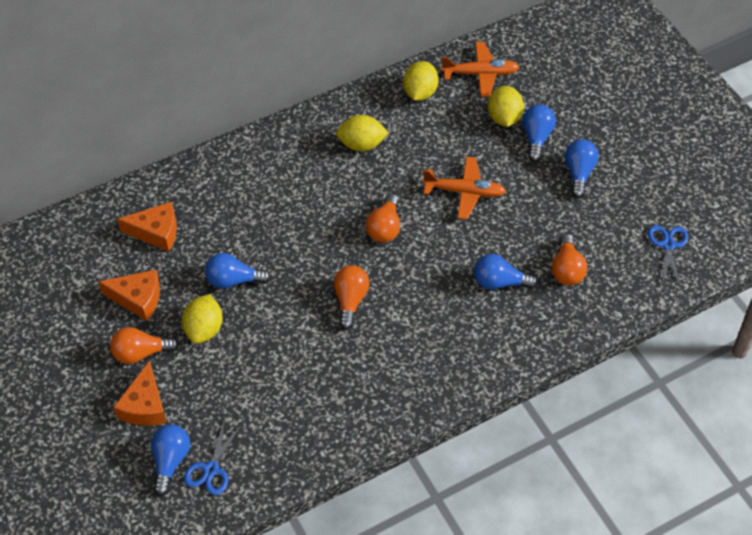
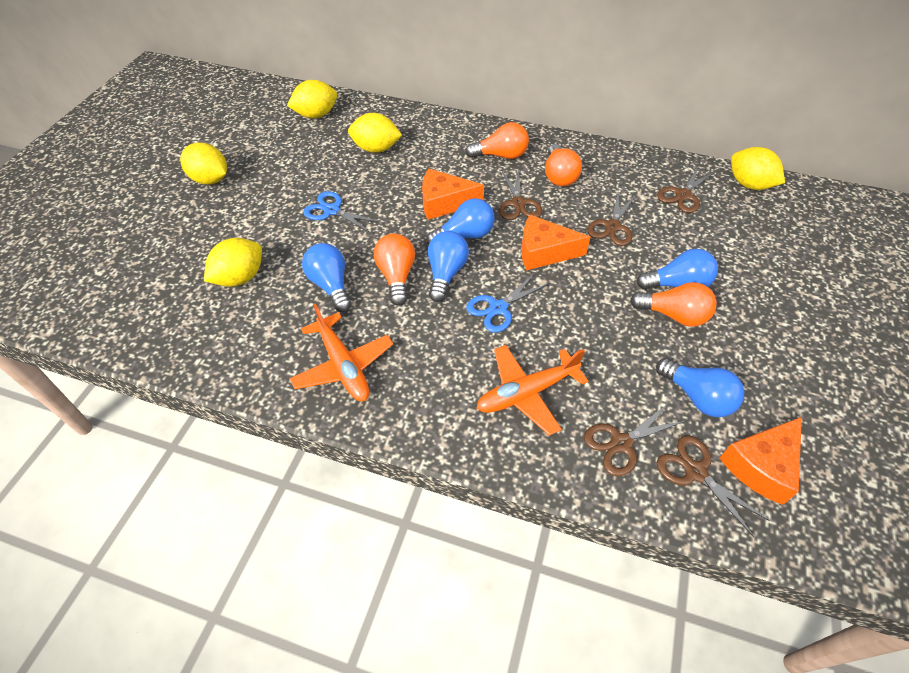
brown scissors: none = 0 -> [499,170,542,220] [584,403,685,476] [587,193,636,246] [657,165,714,213] [657,435,769,537] = 5
yellow lemon: [182,294,223,344] [336,115,389,152] [403,61,439,101] [488,86,524,127] = 4 -> [180,142,227,185] [204,238,262,287] [287,80,337,118] [348,113,402,153] [731,147,785,190] = 5

